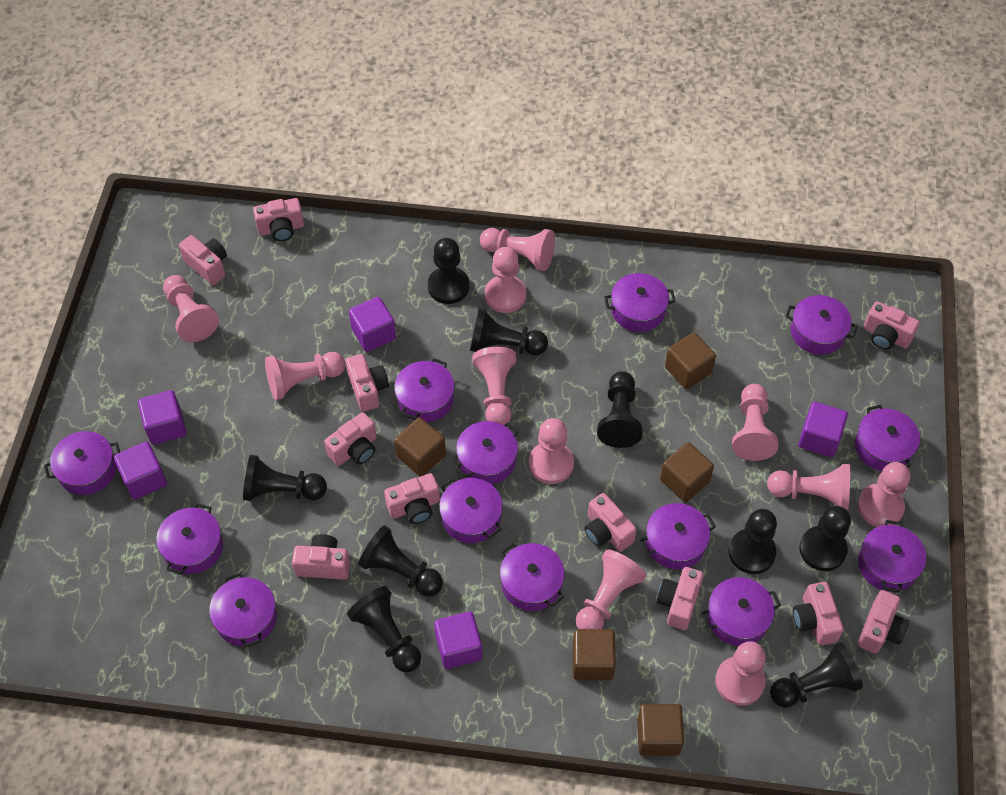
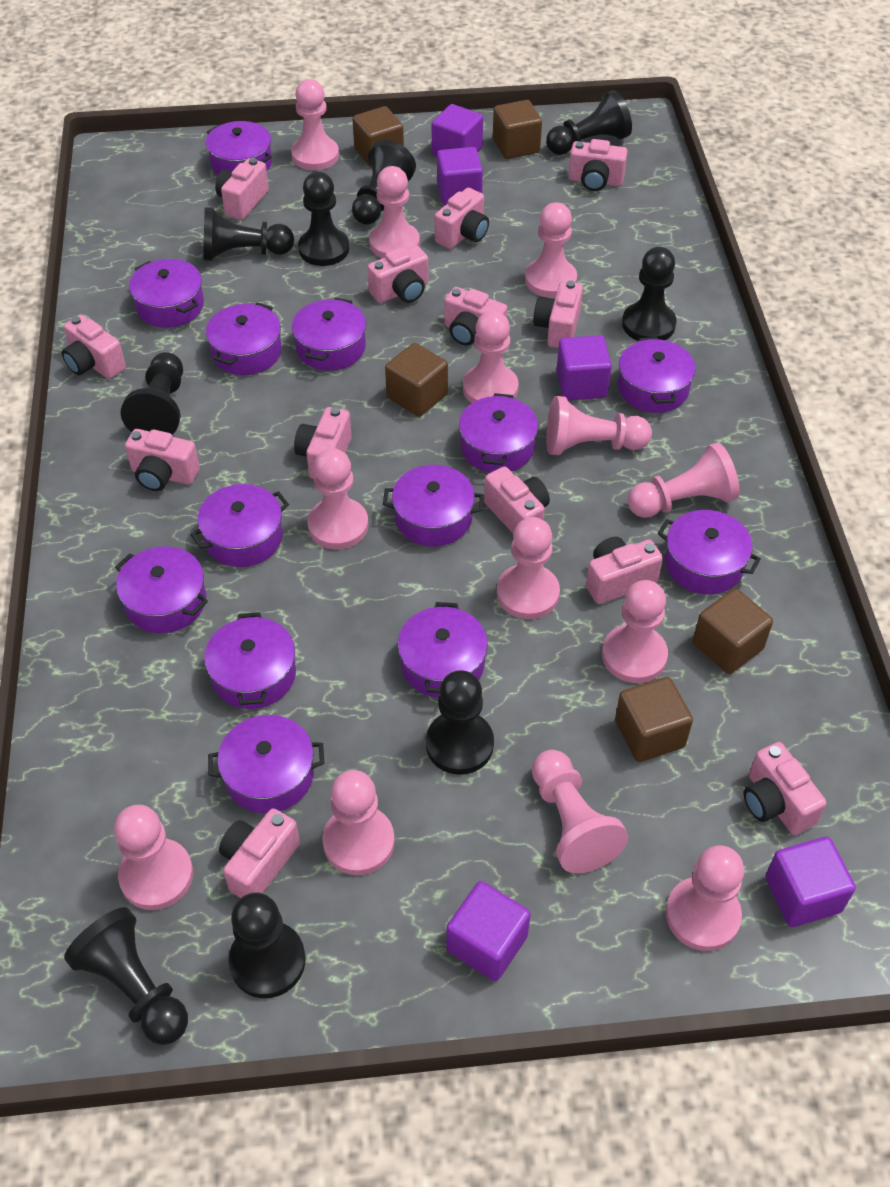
pink camera: [179,235,227,285] [253,198,304,241] [292,534,350,580] [324,412,377,466] [346,354,389,412] [384,473,440,524] [585,493,637,552] [656,567,704,630] [793,582,844,646] [858,590,909,654] [863,301,920,350] = 11 -> [62,314,126,379] [125,429,200,491] [215,158,269,220] [219,808,300,898] [294,407,352,479] [367,245,429,303] [434,188,489,249] [444,287,508,346] [484,466,550,533] [533,280,583,348] [568,139,628,191] [586,537,663,604] [743,742,827,835] = 13
pink pawn: [163,275,219,342] [265,352,345,400] [472,347,516,425] [480,228,555,271] [485,247,527,313] [529,418,574,484] [576,549,647,629] [715,641,766,706] [732,384,778,461] [767,464,850,510] [857,462,911,527] = 11 -> [114,805,193,910] [291,79,339,170] [307,448,368,549] [322,770,395,875] [369,166,420,258] [463,311,518,403] [497,517,560,619] [525,202,577,298] [532,750,628,873] [546,396,652,455] [602,580,668,683] [628,442,740,518] [666,845,744,951] = 13

